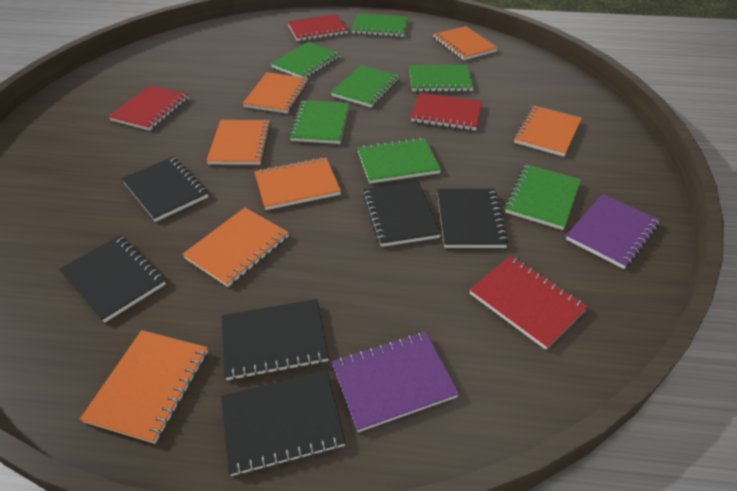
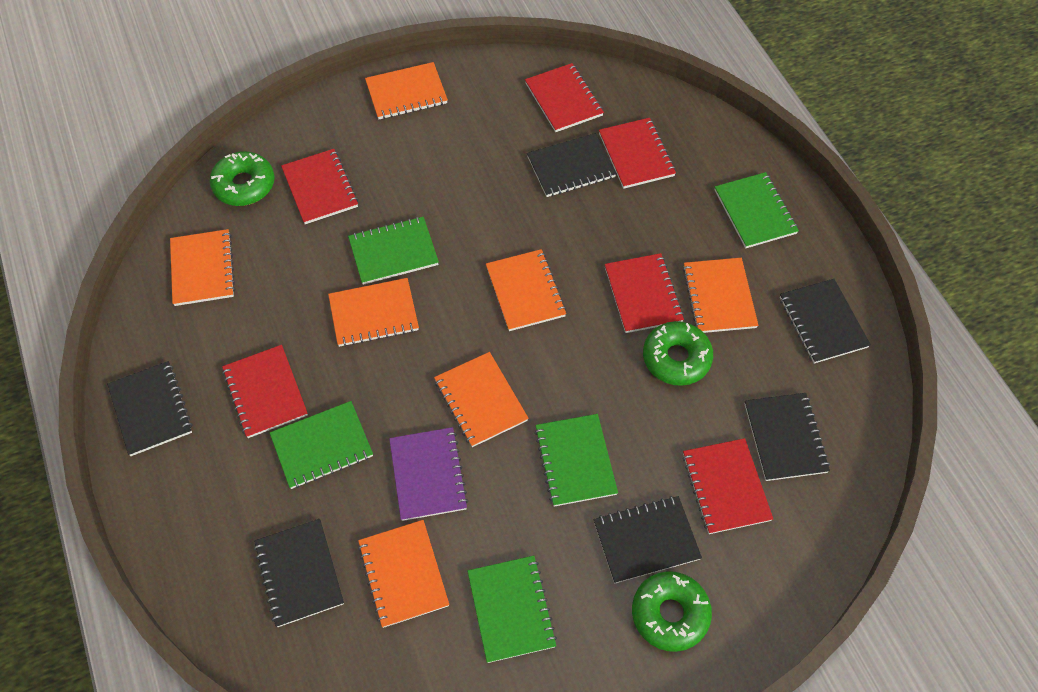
green donut: none = 0 -> [210,151,275,206] [632,571,712,652] [643,321,713,386] = 3
green notebook: [271,42,340,78] [289,100,349,144] [331,65,400,108] [352,13,408,37] [357,137,441,184] [409,65,474,92] [505,164,581,230] = 7 -> [270,401,373,489] [348,217,439,285] [467,556,557,663] [534,414,618,507] [715,172,799,248] = 5
purple notebook: [332,331,459,432] [566,194,660,269] = 2 -> [389,427,468,521] = 1
red notebook: [108,85,189,131] [287,14,348,41] [411,92,483,131] [469,255,588,350] = 4 -> [222,345,308,438] [281,149,358,224] [525,63,604,132] [599,118,676,189] [605,253,684,333] [683,438,773,534] = 6

